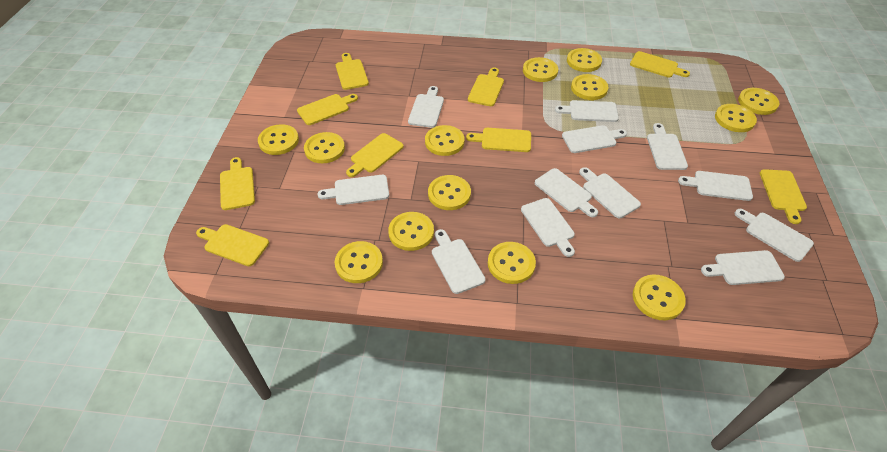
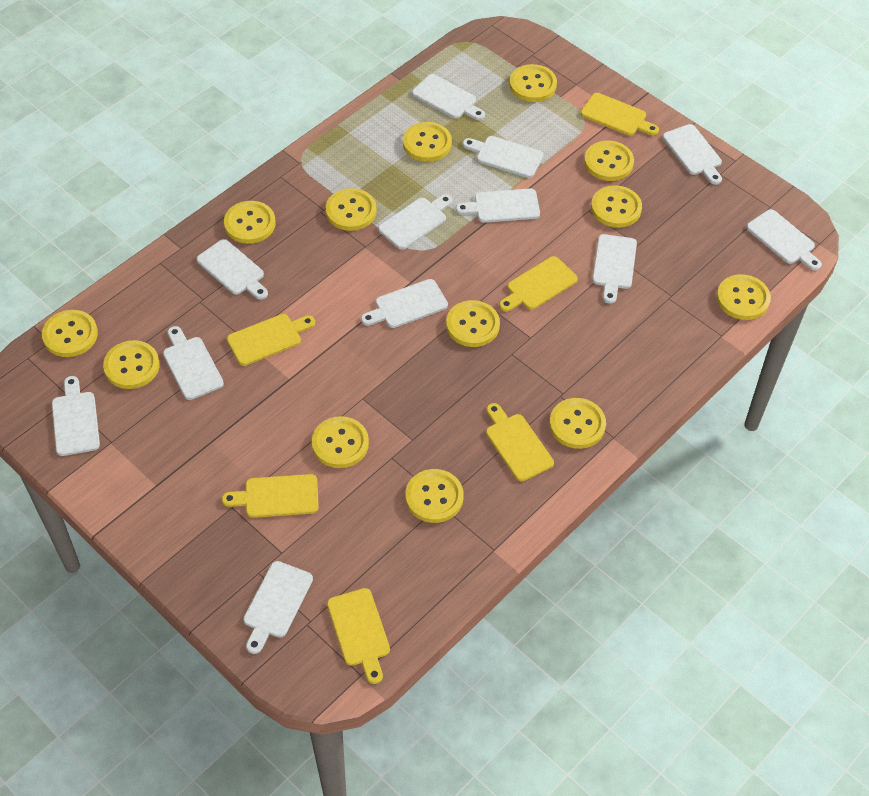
yellow cutting board: [196,224,269,266] [220,157,255,210] [297,94,358,125] [336,53,369,90] [346,133,404,177] [466,128,531,152] [468,68,504,106] [630,51,690,78] [760,169,807,224] = 9 -> [222,474,319,518] [227,314,315,366] [327,588,390,684] [486,403,554,482] [499,256,578,312] [580,93,659,136] = 6

